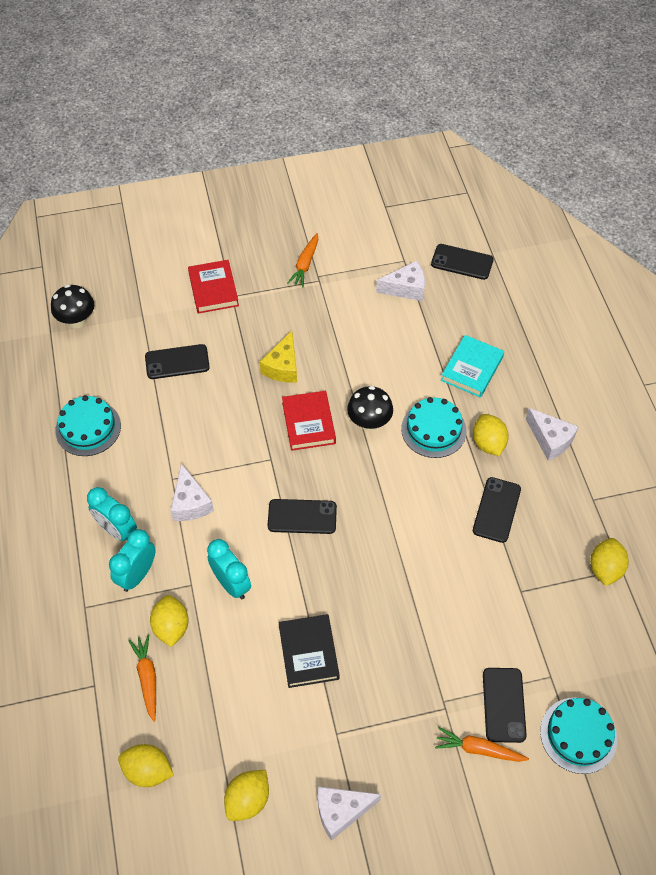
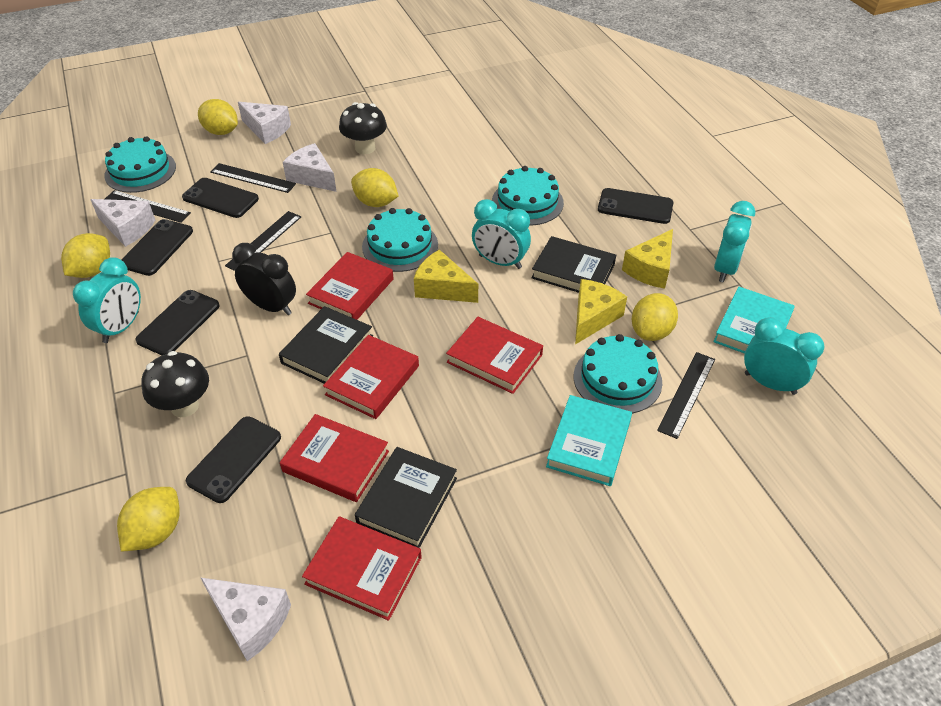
black book: [279,614,340,688] = 1 -> [279,306,373,384] [355,447,457,548] [531,236,616,293] = 3
black clock: none = 0 -> [232,243,296,315] = 1
black ruler: none = 0 -> [105,190,191,223] [210,163,296,193] [225,211,301,271] [657,352,715,439] = 4
orange carrot: [128,635,156,722] [287,233,318,287] [435,727,529,762] = 3 -> none = 0
red book: [188,260,239,314] [282,391,336,451] = 2 -> [280,414,389,502] [302,517,422,621] [306,252,394,320] [323,335,419,419] [446,317,543,394] = 5
turquoise book: [441,335,504,398] = 1 -> [546,395,632,486] [713,287,795,354] = 2
turquoise cake: [55,395,121,456] [401,397,467,458] [540,698,617,774] = 3 -> [104,136,176,193] [362,208,438,272] [492,166,564,226] [574,334,662,414] = 4
turquoise clock: [87,487,137,541] [109,529,156,592] [207,539,251,599] = 3 -> [73,257,141,343] [472,199,531,269] [714,201,755,283] [744,317,824,395] = 4
yellow cheese: [260,331,297,383] = 1 -> [414,249,478,303] [575,279,627,344] [622,229,673,289] = 3

